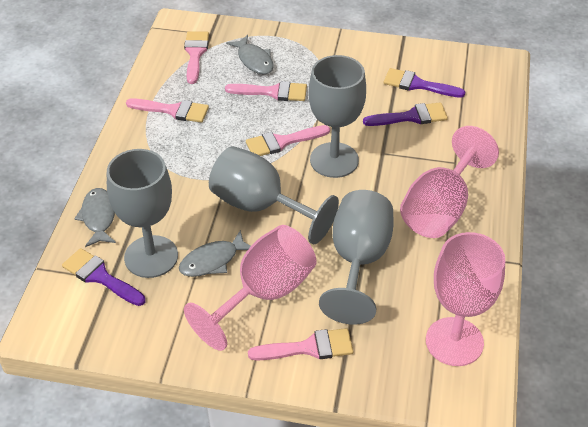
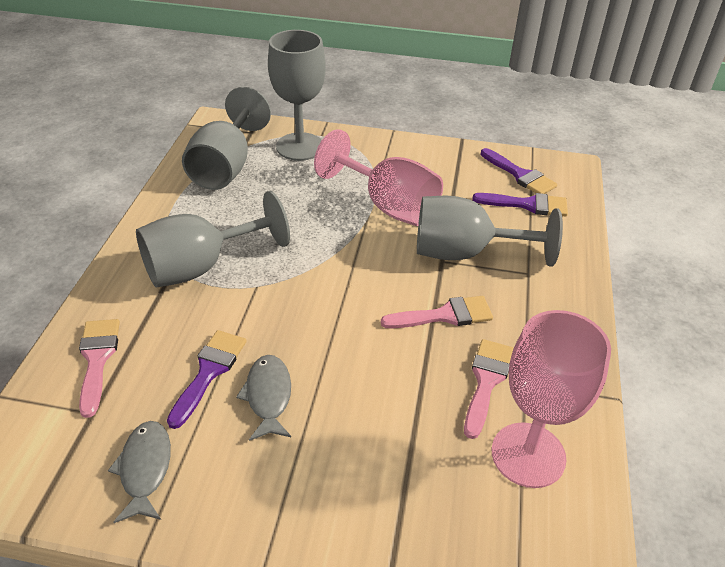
grey fish: [74,188,116,247] [179,230,251,277] [226,35,274,74] = 3 -> [108,421,171,523] [236,355,291,441] = 2
pink brush: [126,98,209,123] [184,31,209,84] [225,81,307,101] [246,125,330,156] [248,328,353,360] = 5 -> [79,319,120,418] [381,296,493,329] [464,339,514,439] = 3
pink goblet: [184,225,316,351] [400,126,499,238] [426,232,505,366] = 3 -> [314,129,443,226] [492,310,611,488] = 2

